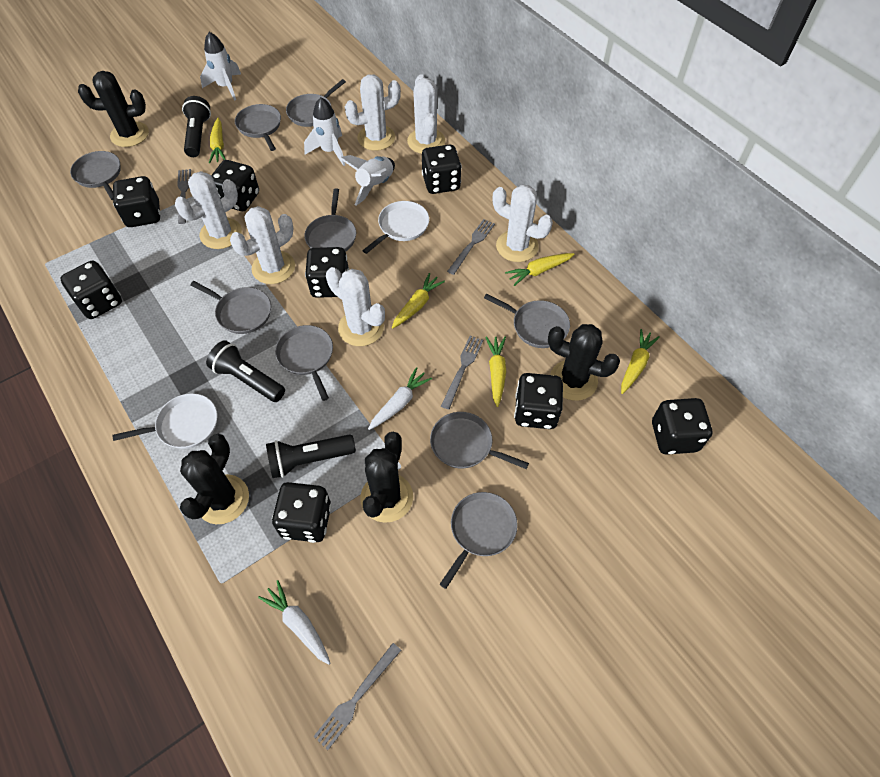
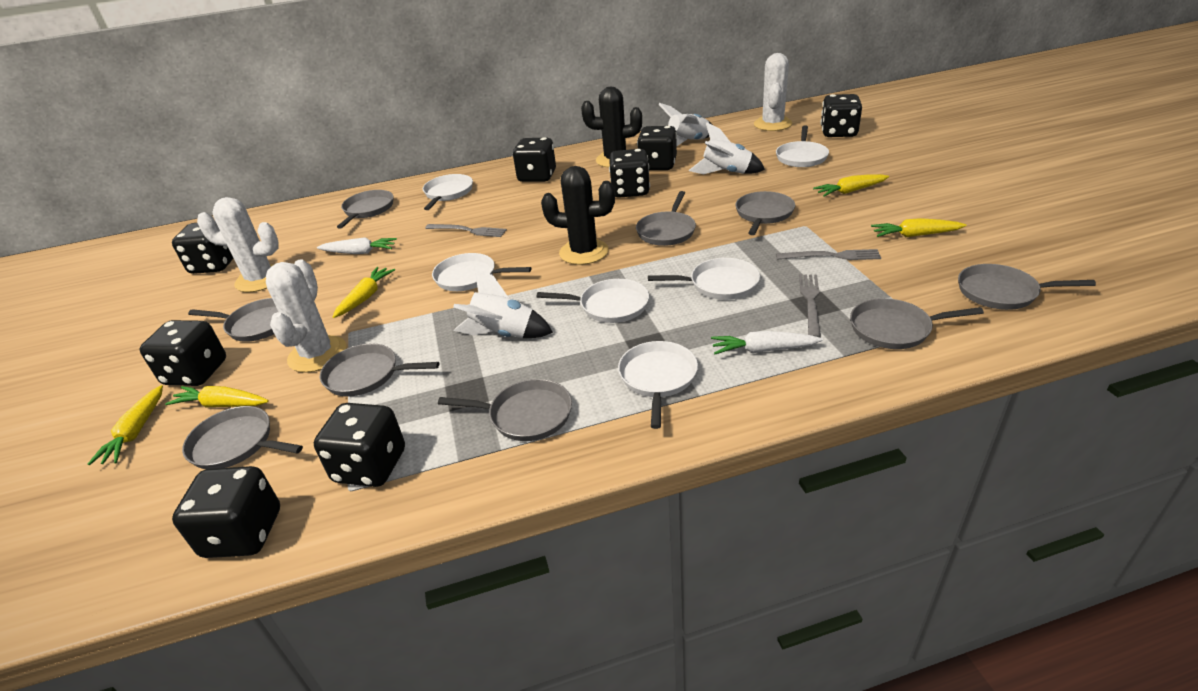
black cactus: [78,71,149,147] [180,434,249,524] [360,432,413,523] [548,324,620,401] = 4 -> [541,166,615,265] [581,87,642,167] = 2
black flashlight: [182,96,211,157] [206,340,285,402] [266,434,356,478] = 3 -> none = 0
grey fork: [177,169,191,224] [313,643,401,750] [441,336,483,410] [447,219,495,275] = 4 -> [425,224,507,237] [776,249,881,260] [799,274,821,338] = 3
white cactus: [175,171,242,249] [230,206,295,284] [326,267,385,346] [345,75,401,151] [407,74,445,154] [493,185,553,262] = 6 -> [197,197,279,293] [266,259,347,373] [754,53,792,131] = 3
white pan: [113,393,218,449] [362,201,429,254] = 2 -> [423,174,473,210] [432,253,531,291] [537,279,649,323] [618,341,698,429] [648,258,760,300] [776,125,829,167] = 6

